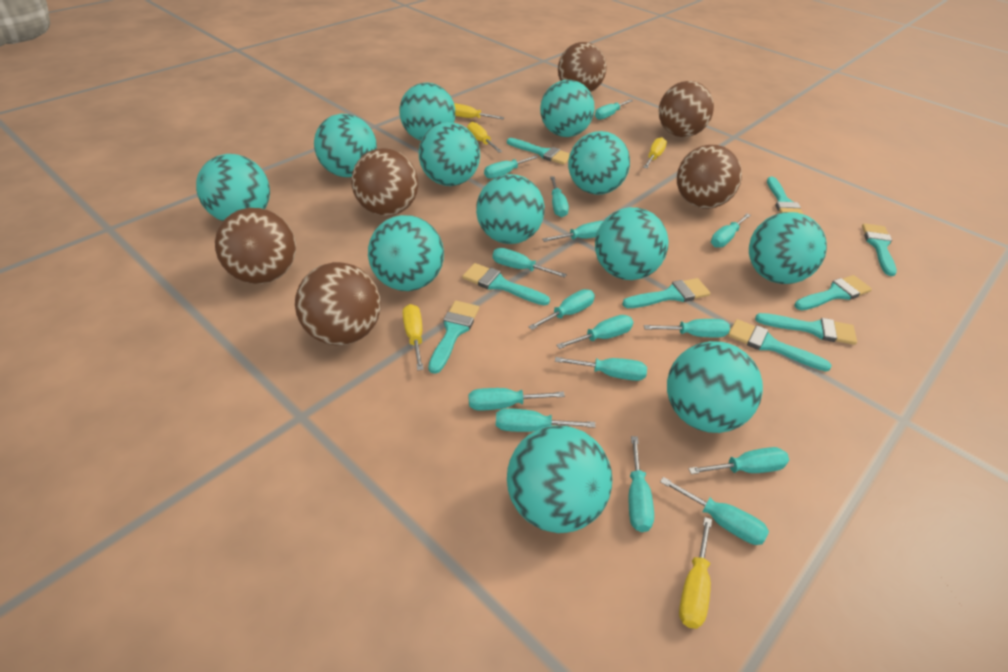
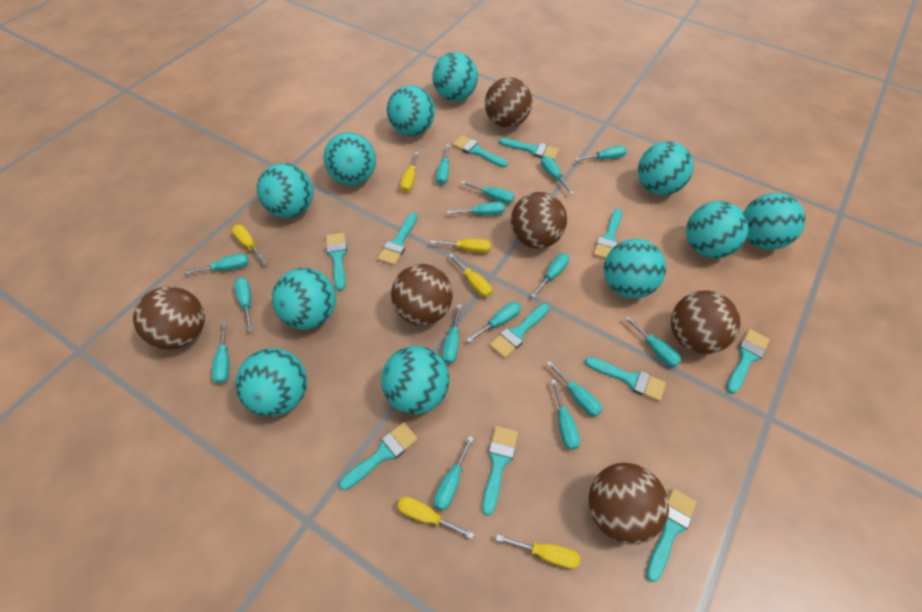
turquoise ball: [196,154,270,221] [314,114,377,177] [368,215,444,291] [399,83,455,141] [419,122,480,186] [476,174,545,244] [507,425,612,533] [540,80,595,137] [568,131,630,195] [595,207,669,280] [667,341,763,433] [749,212,827,284] = 12 -> [235,348,307,417] [257,163,313,218] [272,268,336,330] [323,132,376,186] [381,346,449,414] [387,85,435,136] [432,52,478,101] [604,239,666,299] [638,141,694,195] [686,201,749,258] [743,193,806,250] = 11
turquoise brush: [428,301,479,374] [462,263,550,306] [507,138,570,165] [622,278,710,308] [728,319,832,372] [755,313,857,345] [767,177,803,214] [794,275,872,310] [862,223,897,276] = 9 -> [326,233,347,291] [339,422,418,490] [378,213,417,266] [453,135,508,167] [482,426,518,516] [490,304,549,358] [499,138,559,161] [585,357,666,401] [593,209,622,259] [646,489,697,582] [726,329,770,394] = 11
yellow screwdriver: [403,304,424,370] [454,103,504,119] [467,122,502,153] [643,137,667,168] [679,517,712,629] = 5 -> [232,225,267,265] [397,496,474,539] [400,152,419,192] [430,239,491,253] [448,253,492,297] [496,534,580,569] = 6

